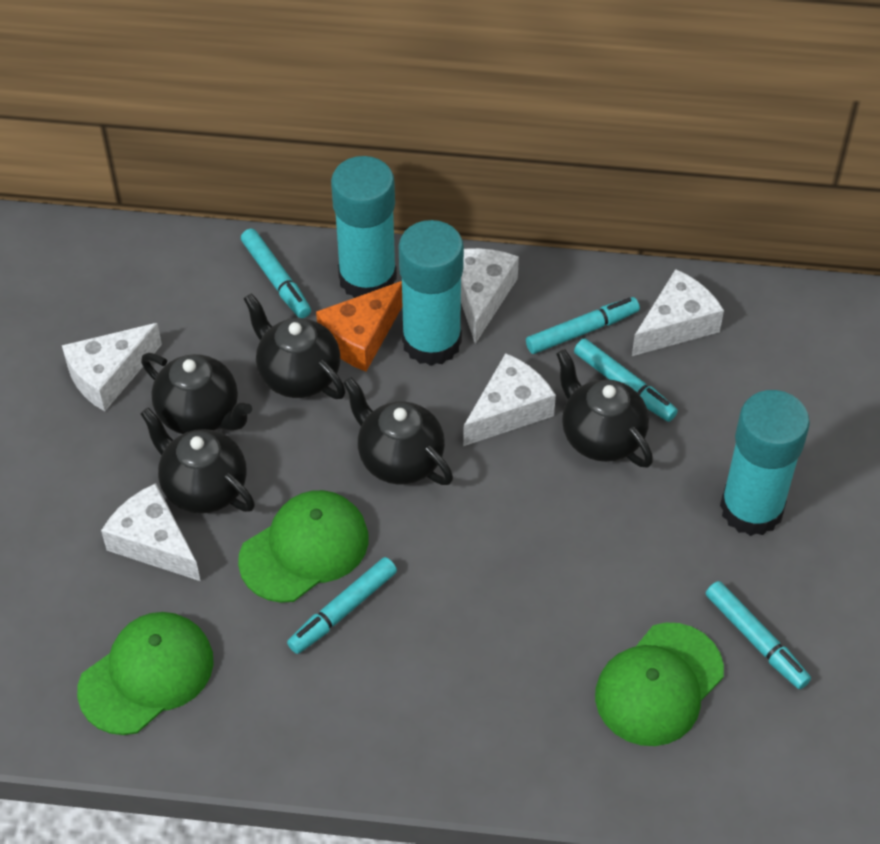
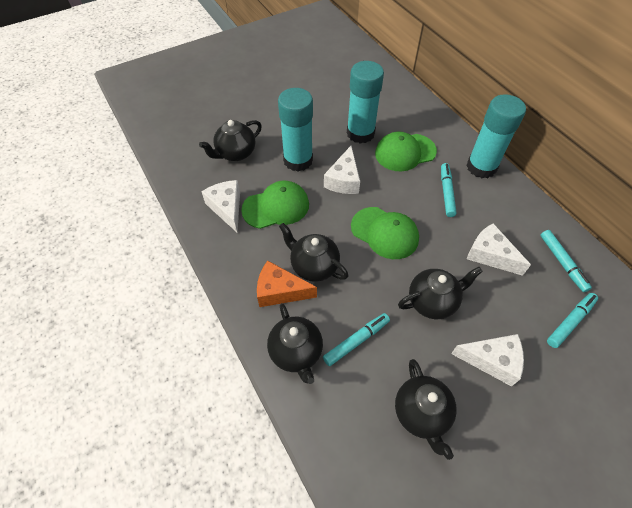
turquoise marker: [241,229,311,318] [287,557,397,654] [526,297,640,354] [574,338,678,422] [706,581,811,689] = 5 -> [323,313,390,366] [441,163,457,217] [540,230,592,292] [547,293,598,348] = 4
white cheese: [62,323,162,411] [101,483,200,581] [461,248,519,344] [463,353,556,446] [632,269,724,356] = 5 -> [201,180,240,232] [324,146,360,194] [451,334,524,387] [467,223,531,276] = 4

